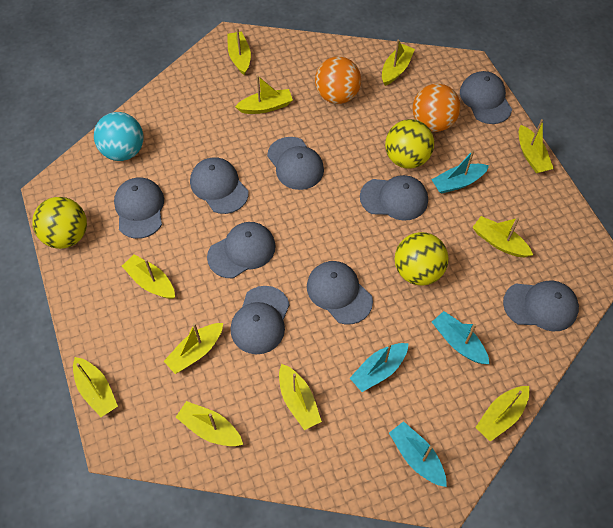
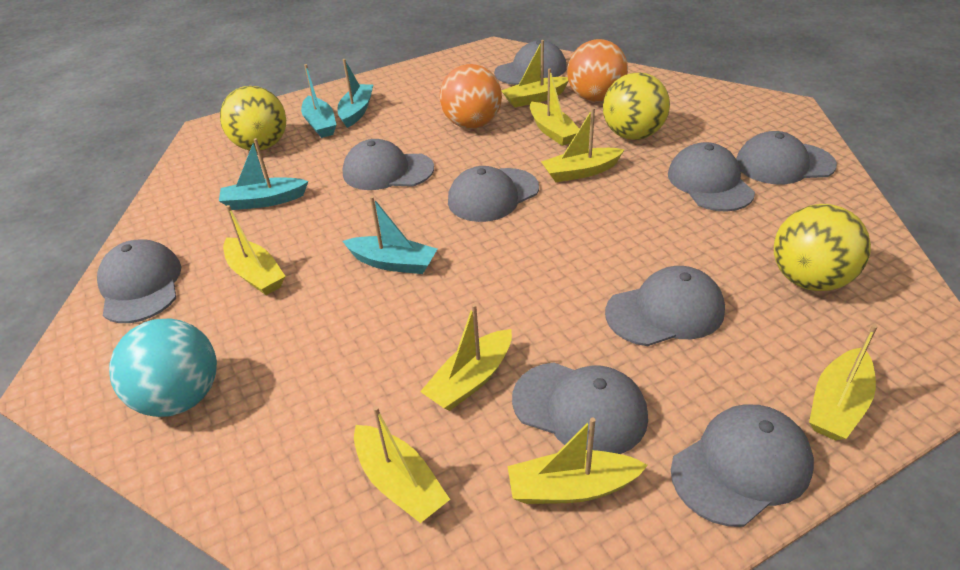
yellow boat: [73,357,118,417] [122,255,175,299] [164,323,223,374] [176,401,243,446] [227,27,251,75] [235,75,293,114] [279,364,322,430] [382,40,415,86] [472,216,533,257] [475,386,530,442] [519,119,554,173] = 11 -> [223,205,286,295] [354,406,450,523] [420,304,512,411] [501,40,568,107] [508,417,648,504] [530,68,579,146] [541,108,625,182] [809,324,878,441] = 8

